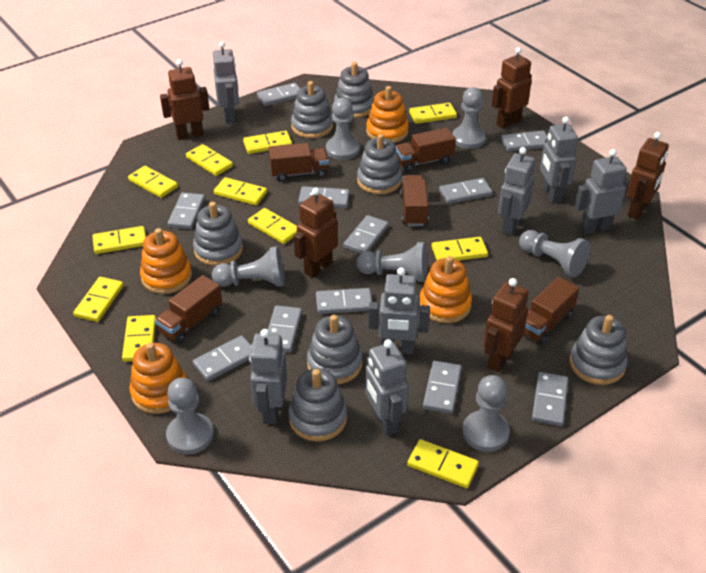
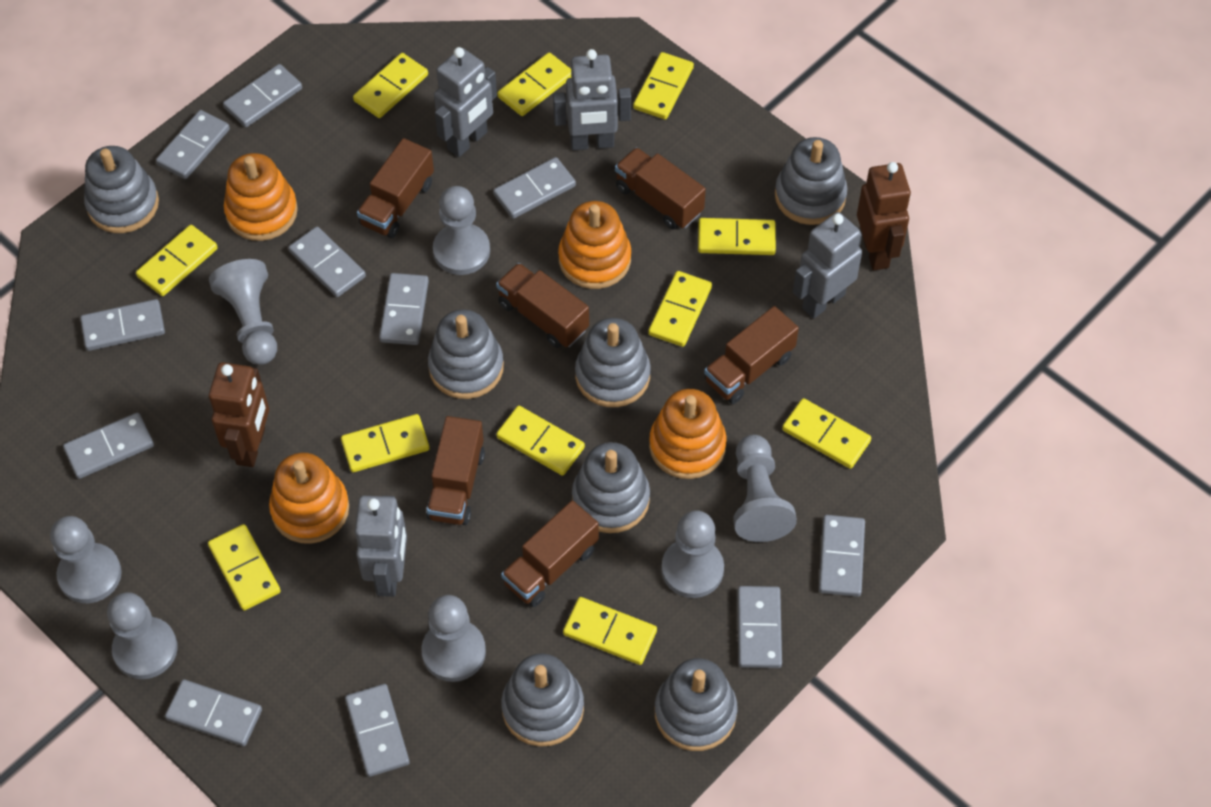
brown robot: [160,59,209,140] [294,188,338,278] [484,278,529,372] [492,47,532,129] [627,132,669,220] = 5 -> [209,362,269,467] [857,162,911,270] = 2
brown truck: [155,275,222,344] [269,143,329,182] [396,128,456,172] [400,175,429,226] [524,277,579,345] = 5 -> [357,138,434,238] [426,416,485,525] [496,263,589,348] [501,501,599,607] [615,147,706,229] [704,306,799,404] = 6
grey robot: [213,41,239,124] [249,329,287,425] [365,339,409,436] [368,267,430,354] [498,147,535,236] [540,117,578,204] [575,149,630,234] = 7 -> [355,496,407,597] [434,47,497,157] [553,49,631,150] [793,212,862,318] = 4

